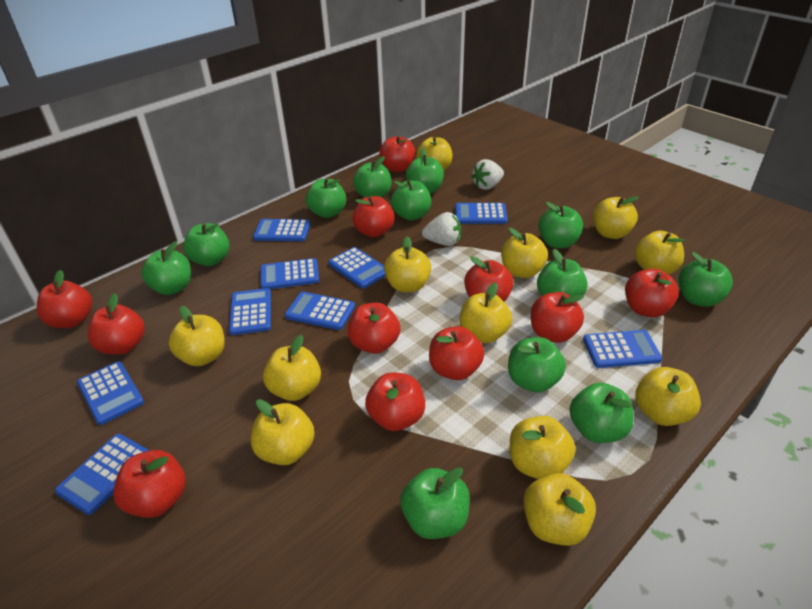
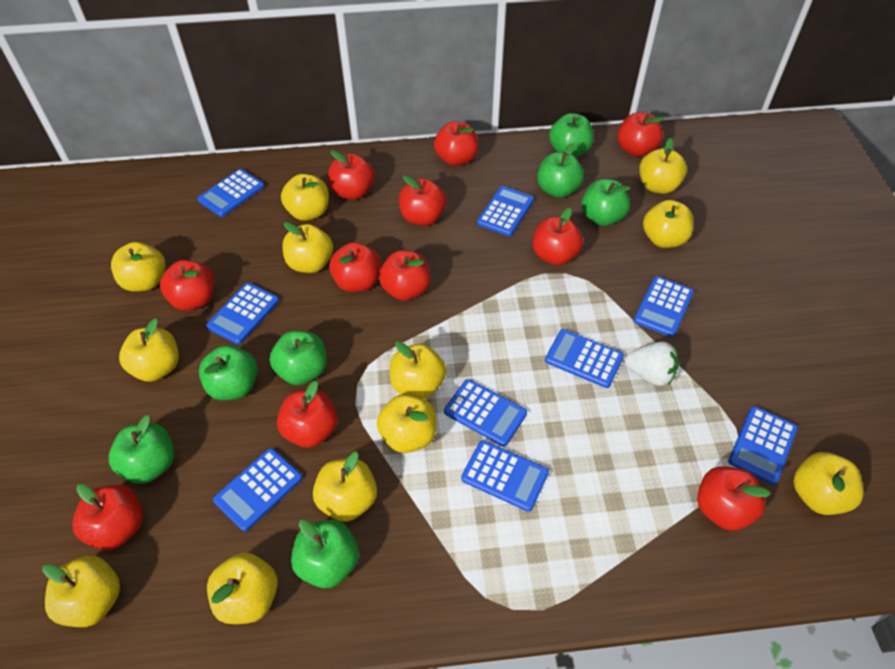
green apple: [142,241,191,295] [183,223,230,266] [306,178,346,218] [353,156,391,198] [391,180,431,220] [400,467,470,539] [406,148,444,194] [508,337,566,392] [537,249,588,296] [538,202,583,248] [569,383,634,443] [678,252,733,307] = 12 -> [109,415,174,484] [199,345,258,400] [269,331,327,385] [291,520,359,588] [537,143,584,198] [549,113,593,157] [581,179,631,226] = 7
white strawberry: [422,212,461,246] [471,159,504,190] = 2 -> [625,342,679,386] = 1

